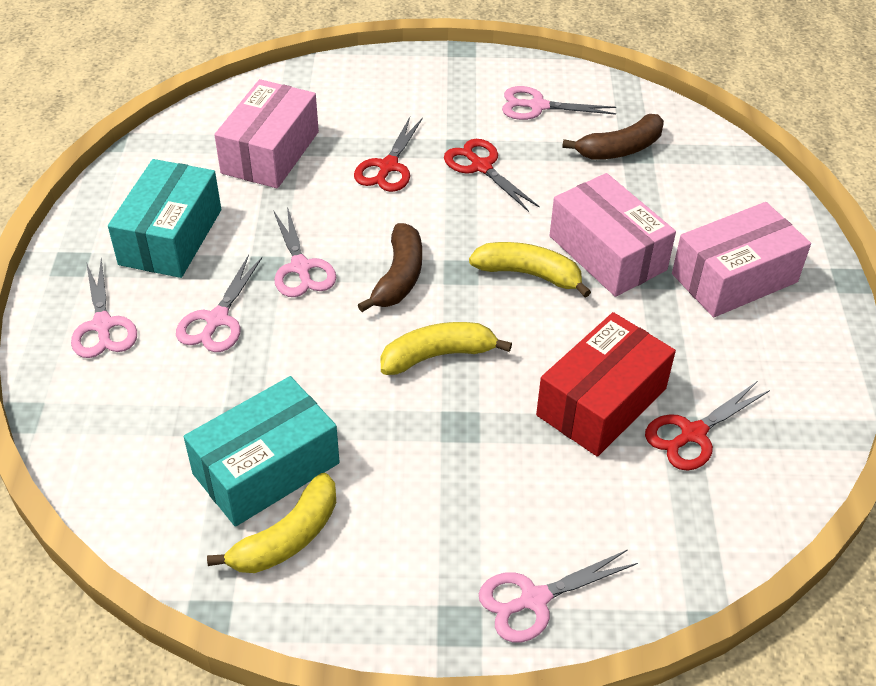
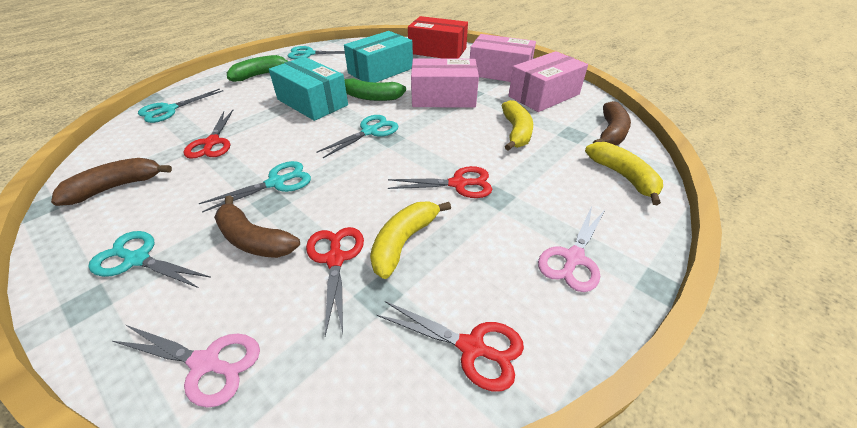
brown banana: [358,223,422,312] [562,114,664,160] = 2 -> [51,158,172,206] [214,196,300,258] [593,101,631,145] = 3
green banana: none = 0 -> [227,55,288,82] [344,78,406,101] = 2
pink scissors: [71,258,137,358] [176,255,262,352] [273,207,336,297] [479,549,638,642] [502,86,616,120] = 5 -> [113,325,260,408] [538,206,605,292] = 2
red scissors: [354,117,423,192] [444,139,540,212] [645,382,770,471] = 3 -> [184,110,233,159] [306,227,364,336] [377,301,524,391] [388,166,492,198] = 4
turquoise scissors: none = 0 -> [88,231,210,288] [138,89,223,123] [199,161,311,213] [288,46,345,60] [316,115,398,158] = 5

